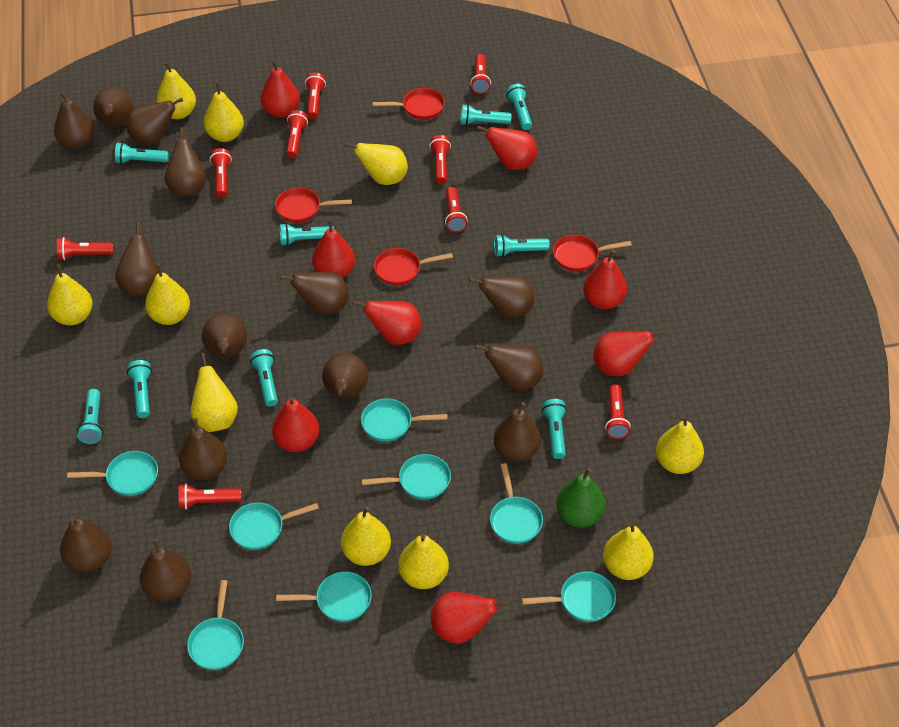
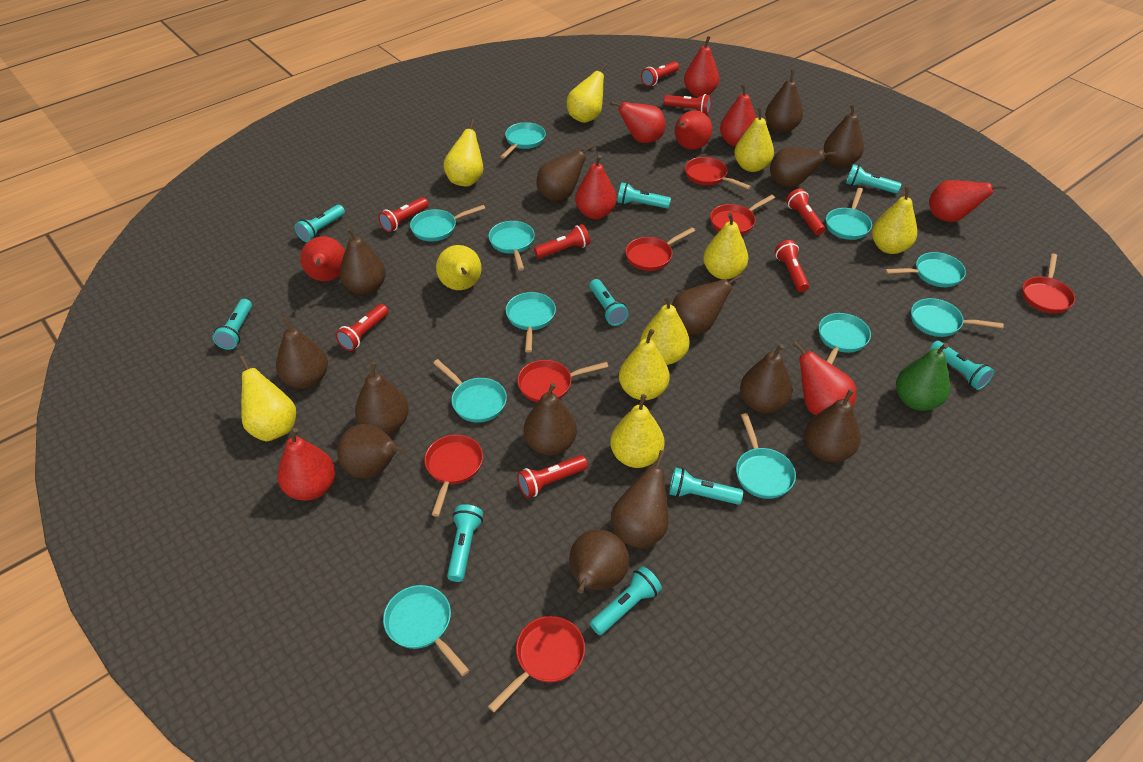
red flashlight: [57,237,114,260] [178,483,241,509] [210,148,232,198] [286,110,308,158] [305,73,326,119] [429,135,451,184] [445,187,468,233] [470,54,491,94] [605,384,631,439] = 9 -> [335,304,388,351] [378,197,428,232] [517,455,588,498] [534,224,590,258] [641,62,679,86] [664,94,711,114] [775,240,809,292] [786,188,825,235] = 8
red pan: [275,188,352,223] [372,88,445,120] [374,248,453,285] [553,235,632,271] = 4 -> [424,435,483,517] [488,616,585,712] [517,360,608,403] [625,227,695,271] [685,157,751,190] [710,195,775,235] [1022,253,1075,313] = 7
red pear: [261,60,300,118] [272,396,320,452] [312,219,355,278] [353,300,422,345] [431,592,510,644] [477,126,537,170] [583,250,627,309] [593,330,665,376] = 8 -> [277,428,335,501] [300,236,345,281] [575,155,617,219] [610,101,666,143] [675,110,712,150] [684,36,719,97] [720,84,756,147] [792,341,856,415] [929,180,1006,222] = 9
turquoise pan: [67,451,158,496] [187,580,244,670] [229,502,319,550] [276,572,372,622] [361,398,448,442] [362,454,451,500] [490,463,543,544] [522,571,616,622] = 8 -> [383,585,469,676] [410,205,485,241] [433,359,507,423] [488,221,535,271] [500,122,546,159] [506,292,556,353] [736,413,796,499] [819,313,871,364] [826,188,872,240] [885,252,966,287] [911,298,1004,337] = 11

